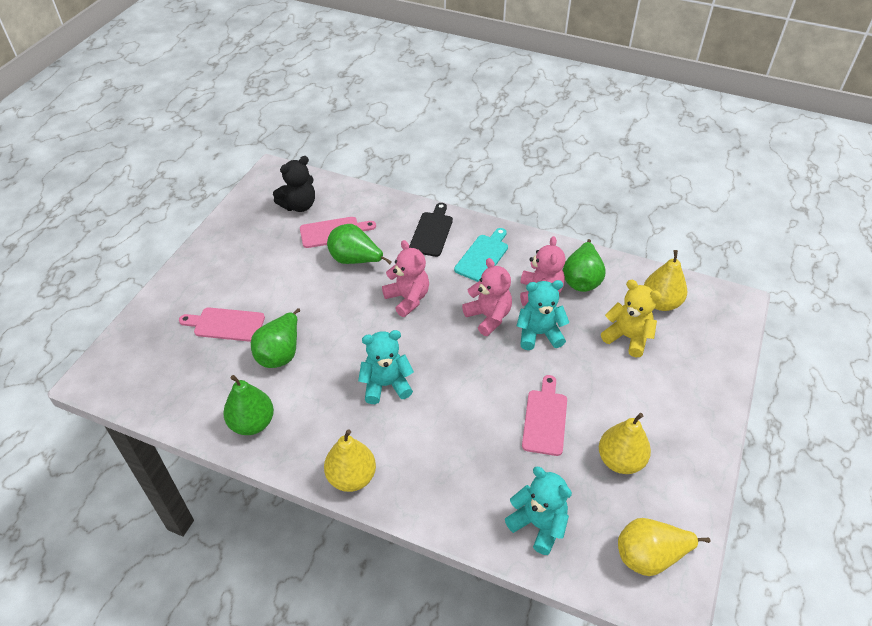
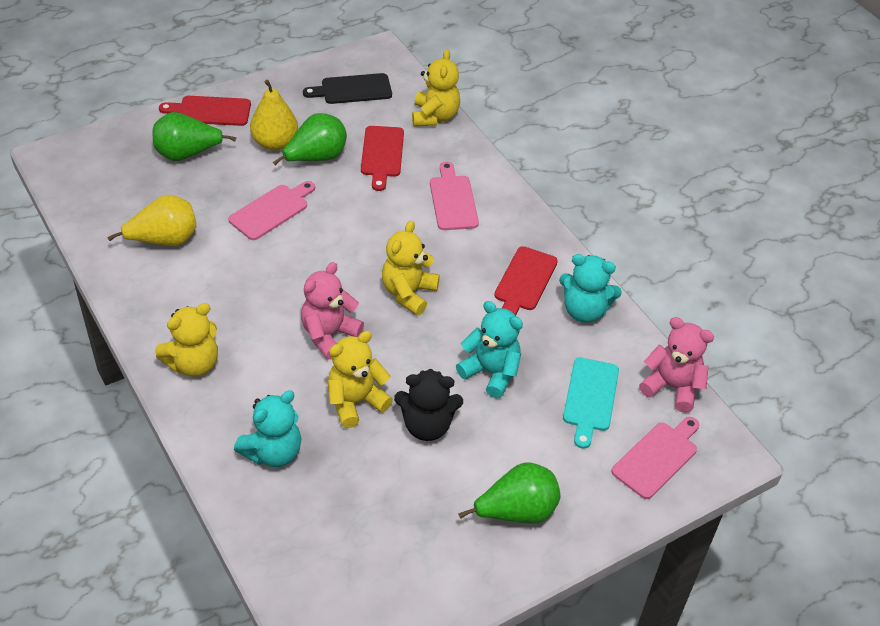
green pear: [223,375,274,435] [251,308,300,368] [327,224,392,265] [563,239,606,292] = 4 -> [153,112,236,161] [272,113,347,166] [458,462,560,524] = 3
pink teddy bear: [382,240,429,317] [462,258,512,336] [520,236,565,306] = 3 -> [301,262,364,360] [639,317,714,413] = 2
red cutting board: none = 0 -> [159,96,251,126] [361,126,404,191] [494,246,558,316] = 3
yellow pear: [324,430,376,492] [599,413,651,474] [618,518,711,576] [644,250,687,311] = 4 -> [108,195,196,246] [250,80,298,151] = 2
yellow teddy bear: [601,280,662,358] = 1 -> [155,303,218,377] [327,331,393,428] [382,221,440,315] [412,49,460,127] = 4

